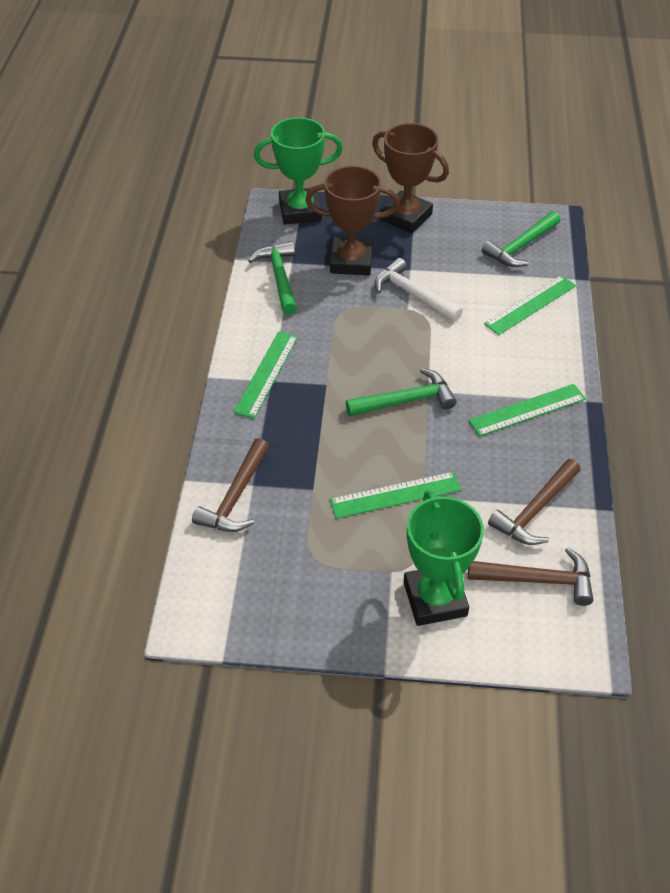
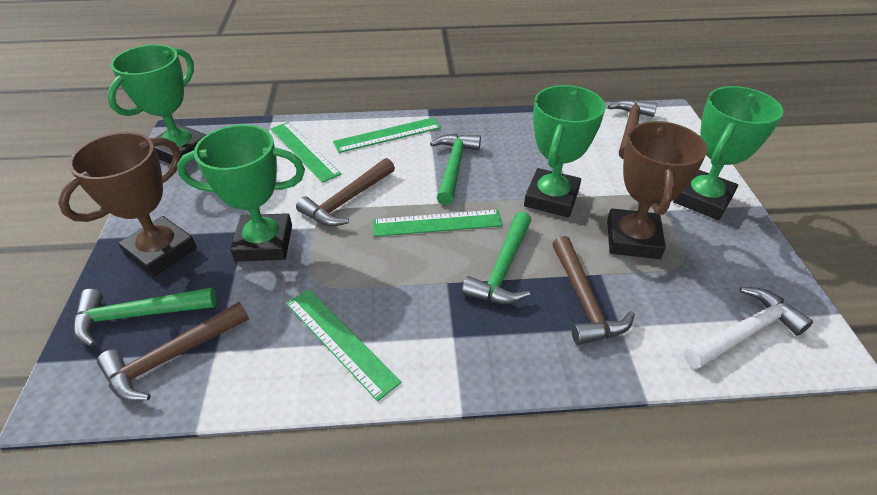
brown hammer: [192,438,270,532] [468,548,593,606] [488,459,580,545] = 3 -> [97,302,249,401] [296,158,395,226] [552,236,635,345] [608,100,657,159] = 4
green trophy: [254,117,343,225] [403,491,484,626] = 2 -> [107,45,206,164] [177,124,305,262] [524,85,605,217] [673,86,783,220] = 4

